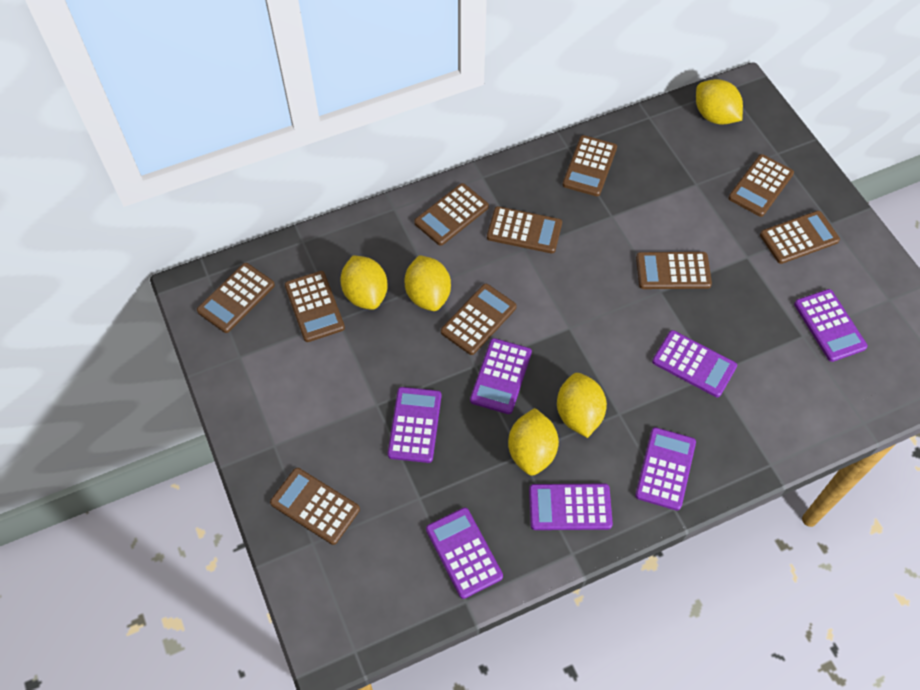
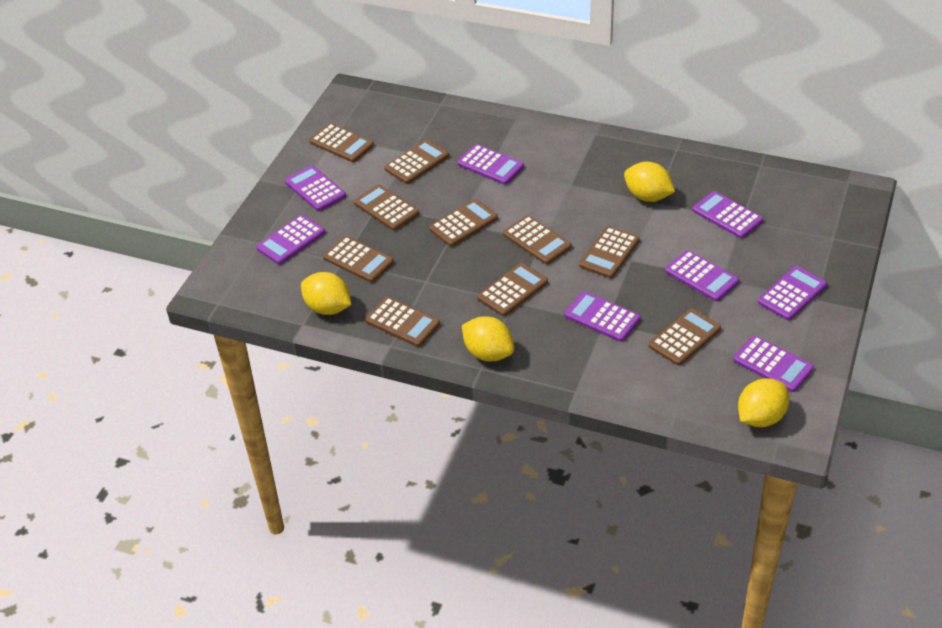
purple calculator: [388,387,441,463] [426,508,503,599] [470,338,532,414] [529,484,613,530] [635,427,696,511] [652,330,737,397] [794,289,868,362] = 7 -> [256,215,325,265] [285,165,346,211] [457,144,524,185] [564,291,640,342] [665,250,739,301] [692,191,763,238] [733,336,814,392] [758,266,827,320] = 8
yellow lemon: [340,256,388,310] [404,255,451,311] [508,408,559,476] [557,373,607,438] [696,79,743,125] = 5 -> [301,272,351,315] [462,316,514,361] [624,162,675,202] [738,378,789,427] = 4

